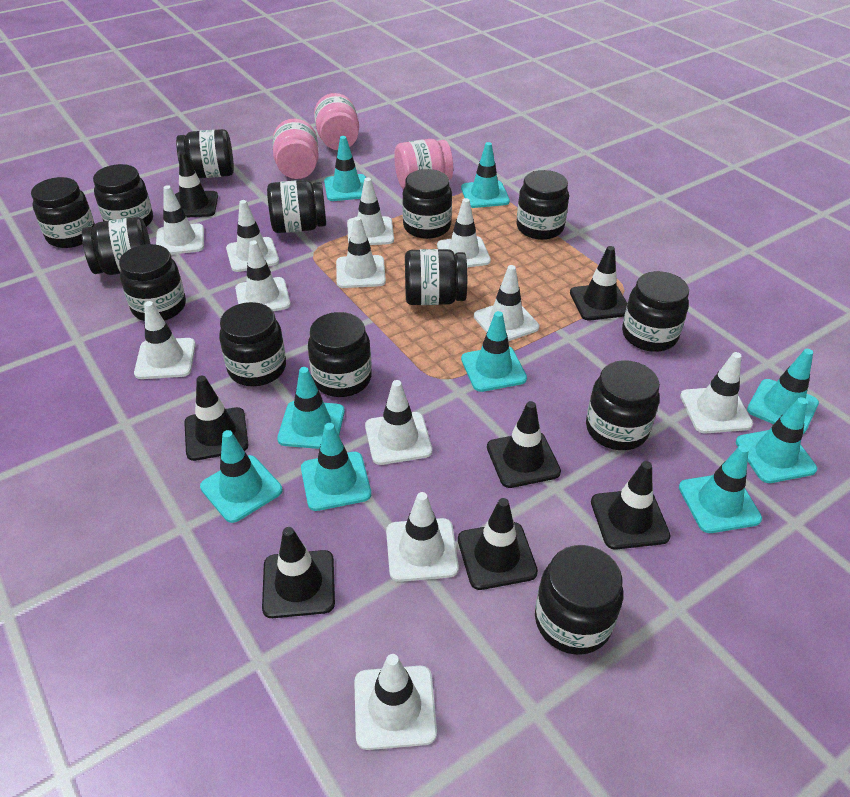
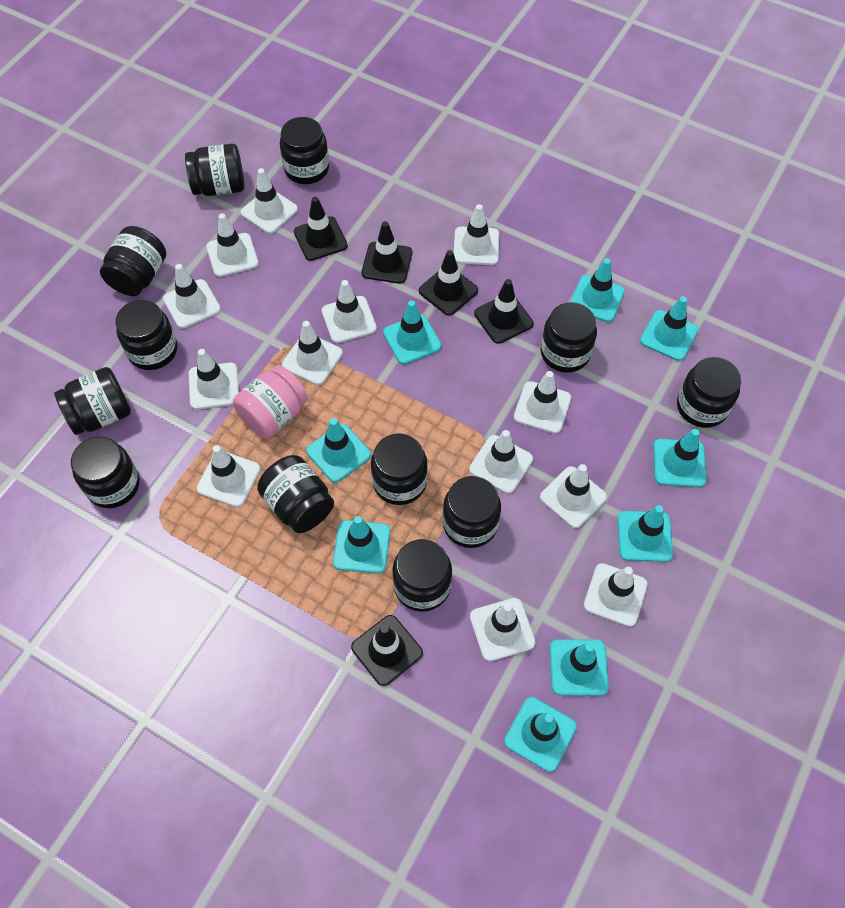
black jar: [31,177,95,248] [82,217,151,275] [93,164,153,227] [119,244,186,321] [176,129,234,178] [219,302,286,386] [267,180,326,233] [308,312,372,397] [402,169,452,239] [405,249,467,305] [516,170,569,240] [535,545,623,655] [586,360,660,450] [622,271,689,352] = 14 -> [54,367,131,435] [71,437,139,508] [100,226,166,296] [116,300,177,370] [185,144,245,196] [257,455,334,533] [280,117,329,184] [371,433,428,505] [392,539,452,612] [442,476,501,548] [541,302,597,373] [677,357,741,428] = 12
black traffic cone: [175,152,218,218] [184,376,248,461] [262,527,335,618] [458,498,538,590] [487,401,561,488] [570,246,627,320] [591,461,670,550] = 7 -> [294,197,348,261] [351,615,423,686] [361,221,412,284] [419,250,478,316] [474,279,534,344] = 5
pink jar: [273,119,319,179] [314,93,359,150] [394,139,453,189] = 3 -> [233,365,308,438] = 1
white traffic cone: [134,301,196,379] [156,185,204,255] [226,200,279,272] [235,240,291,311] [336,216,386,288] [347,178,394,245] [354,654,437,750] [365,380,432,465] [386,492,459,582] [437,198,491,267] [474,265,539,341] [680,352,753,433] = 12 -> [163,264,221,328] [188,349,239,410] [197,445,260,507] [206,213,259,277] [241,168,298,234] [282,321,343,385] [322,280,377,343] [454,204,499,265] [469,430,533,494] [470,598,536,661] [514,371,571,434] [540,464,607,528] [584,563,648,627] = 13

